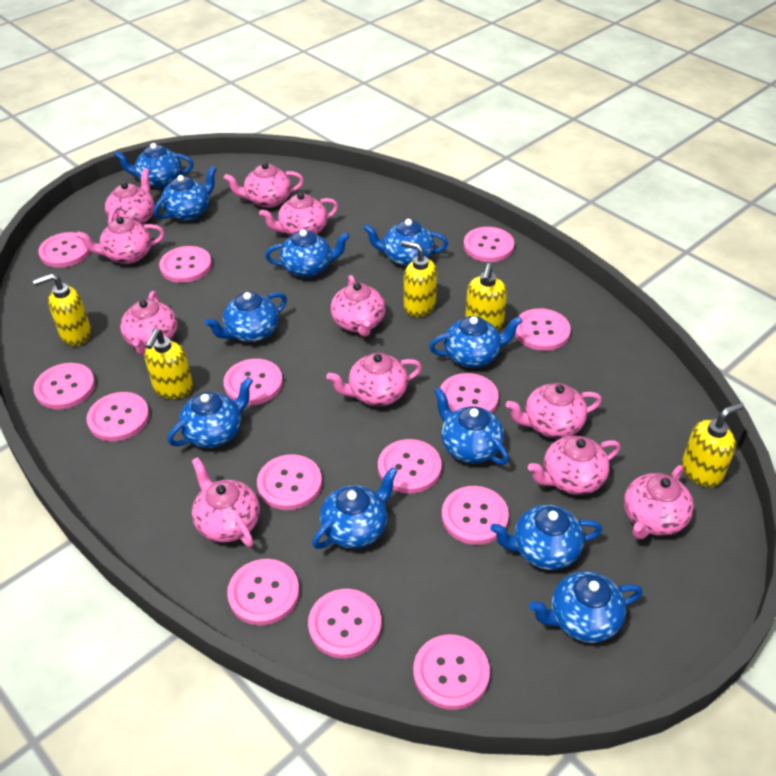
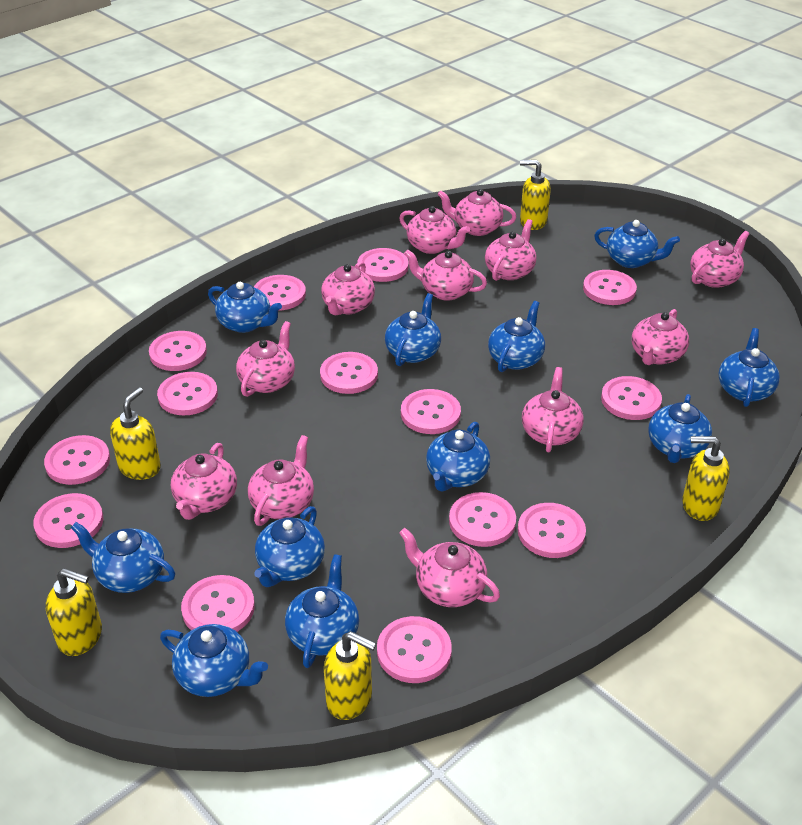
pink teapot: [76,217,165,264] [105,168,155,225] [120,291,178,355] [192,457,260,547] [224,162,304,208] [259,192,338,236] [326,353,422,406] [331,275,386,337] [506,383,602,439] [528,436,620,495] [624,465,694,539] = 11 -> [171,443,237,520] [236,321,295,397] [248,435,314,526] [321,261,375,315] [399,206,470,254] [399,528,500,607] [404,249,487,301] [437,189,516,236] [485,219,536,281] [522,367,584,452] [632,309,689,365] [690,231,750,288] = 12

